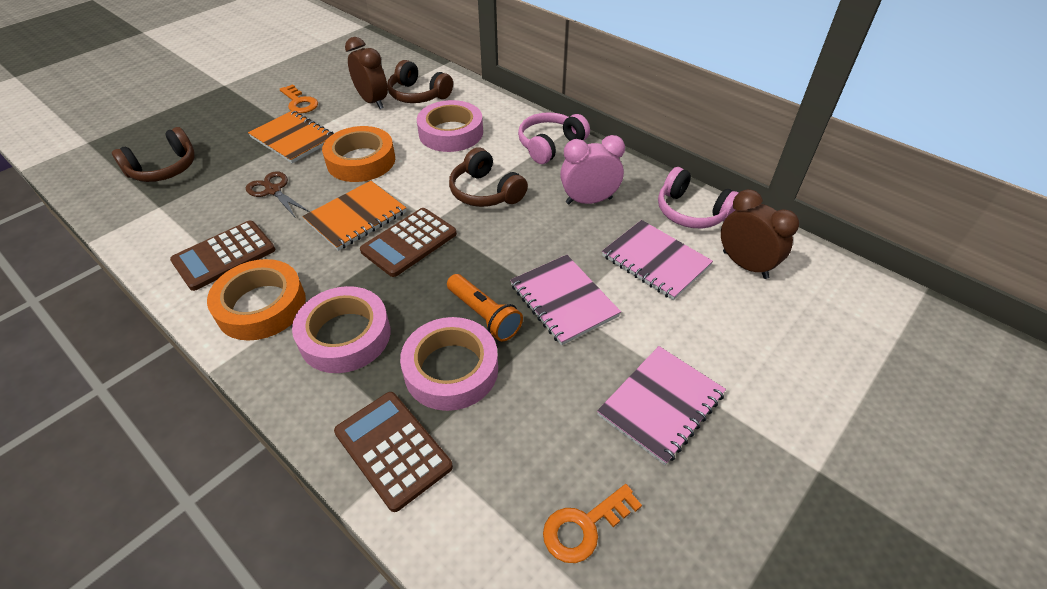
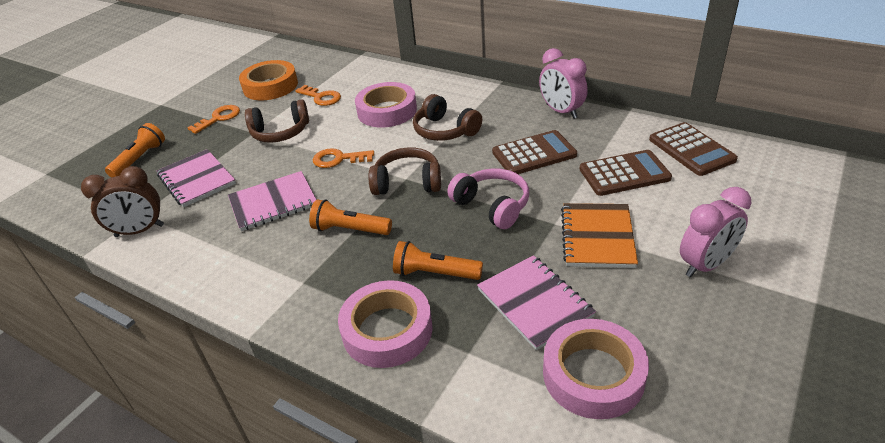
brown clock: [345,37,388,109] [721,189,799,279] = 2 -> [81,166,164,237] = 1
brown scissors: [246,171,310,217] = 1 -> none = 0
orange flashlight: [447,274,523,342] = 1 -> [105,123,165,178] [309,199,392,235] [393,241,483,280] = 3
orange key: [280,84,318,113] [543,484,642,563] = 2 -> [187,105,240,134] [295,85,341,106] [313,148,374,168] = 3
orange notebook: [248,110,334,163] [302,181,406,251] = 2 -> [561,203,638,268] = 1
orange tape: [207,259,306,341] [322,126,395,182] = 2 -> [239,60,298,100] = 1
pink clock: [560,135,625,204] = 1 -> [539,48,588,119] [680,187,751,277] = 2
pink headphones: [518,112,590,164] [658,167,738,228] = 2 -> [447,168,529,229] = 1

